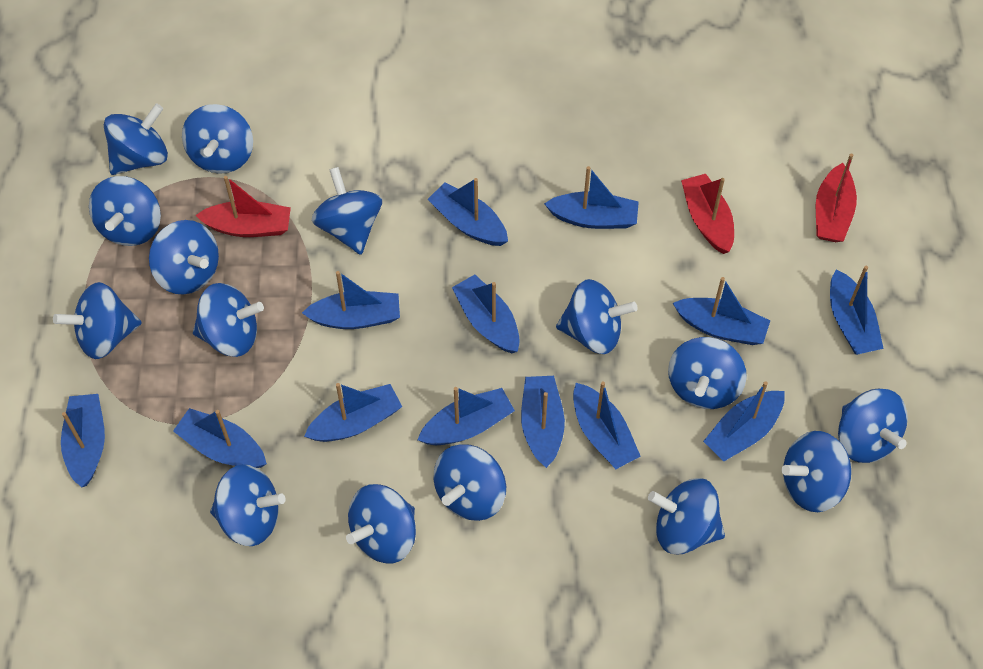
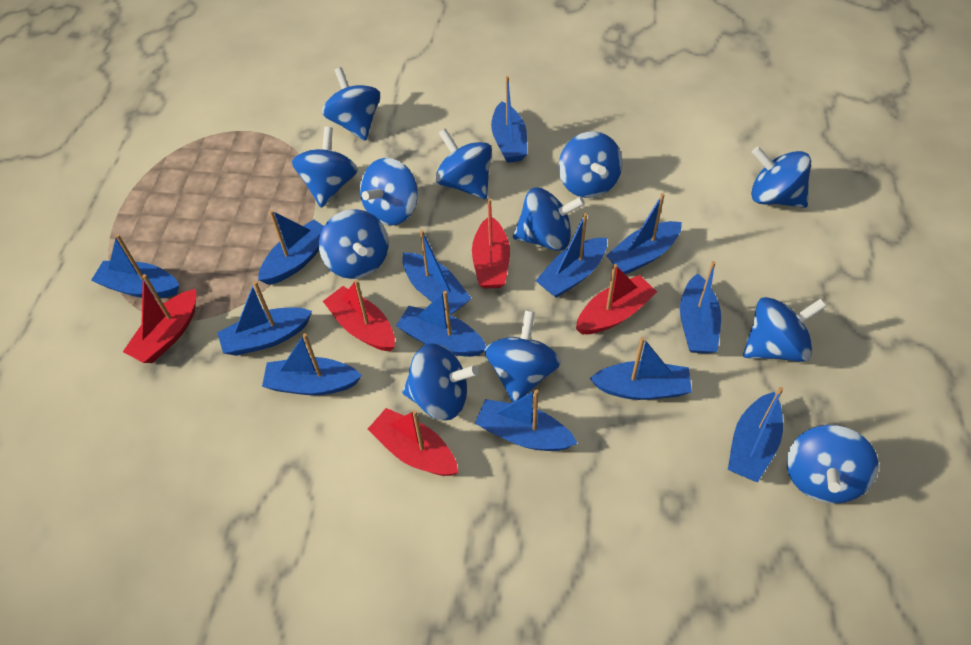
blue spinning top: [53,282,142,359] [89,176,161,246] [104,103,168,175] [149,220,219,295] [182,104,253,174] [193,283,264,357] [210,464,286,546] [312,167,382,255] [346,484,416,563] [433,444,506,521] [556,279,638,354] [648,478,725,554] [668,337,747,409] [782,431,851,512] [838,389,908,463] = 15 -> [292,127,358,208] [319,209,388,279] [322,67,380,141] [360,158,418,226] [402,343,478,420] [435,128,492,199] [484,310,561,403] [513,188,585,251] [559,131,622,198] [743,297,827,362] [751,146,811,208] [787,425,878,503] = 12
red boat: [195,176,291,237] [681,174,734,254] [816,154,857,242] = 3 -> [123,274,196,363] [323,279,395,351] [368,408,458,476] [472,198,510,288] [576,264,657,334] = 5

